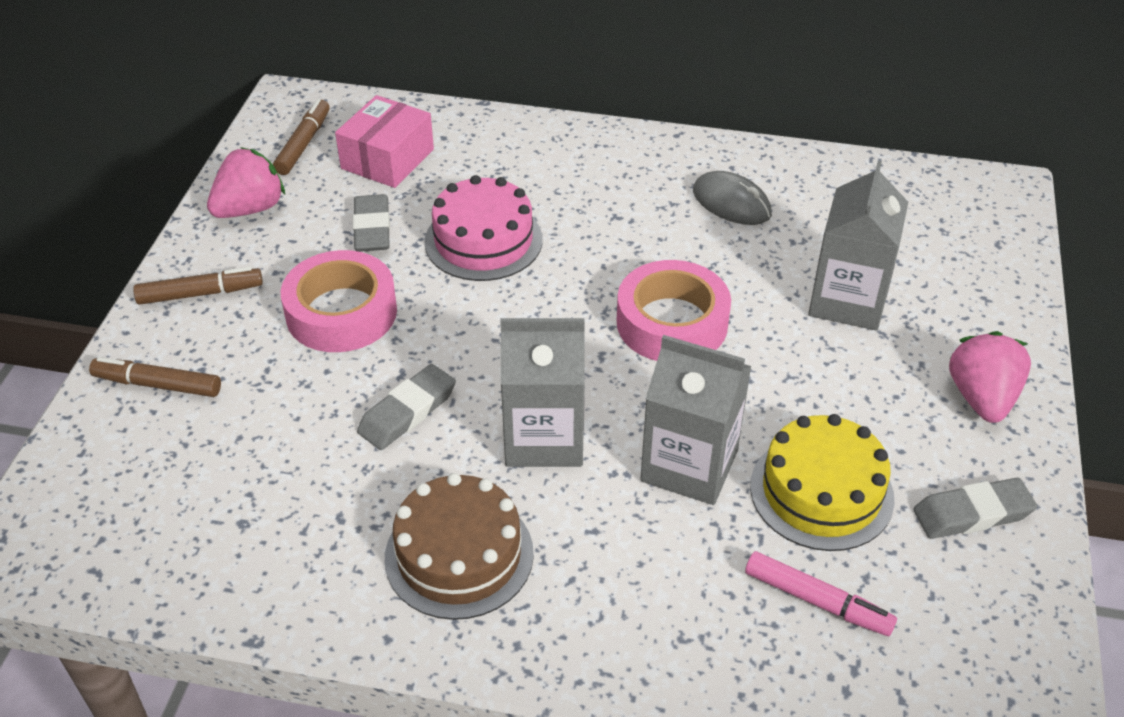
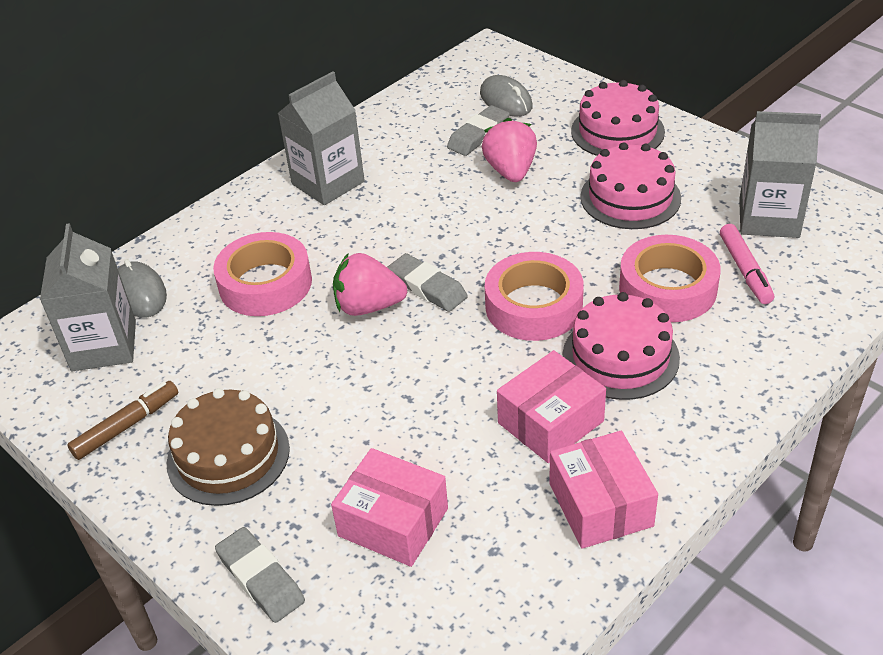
brown marker: [89,357,221,397] [133,267,263,305] [273,99,330,175] = 3 -> [67,381,178,460] = 1
grey mouse: [693,171,772,225] = 1 -> [118,259,167,318] [480,75,533,117] = 2
pink box: [335,95,434,188] = 1 -> [331,448,448,567] [497,350,606,463] [549,431,658,549] = 3
pink cake: [424,175,542,281] = 1 -> [563,292,680,400] [571,80,665,156] [580,142,681,229] = 3
pink tape: [281,250,397,352] [617,260,731,361] = 2 -> [213,232,312,316] [485,252,584,341] [619,235,721,322] = 3
yellow cake: [750,414,895,551] = 1 -> none = 0

